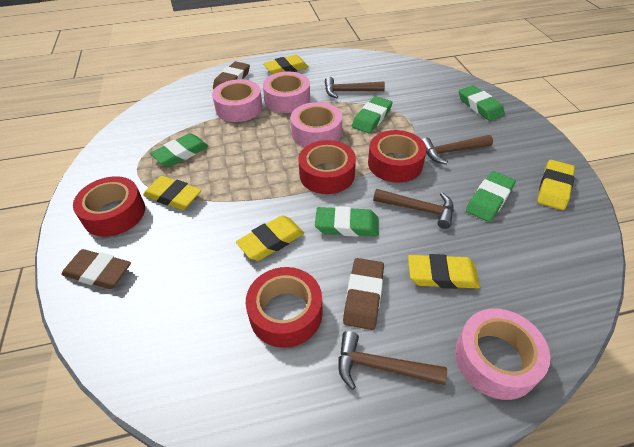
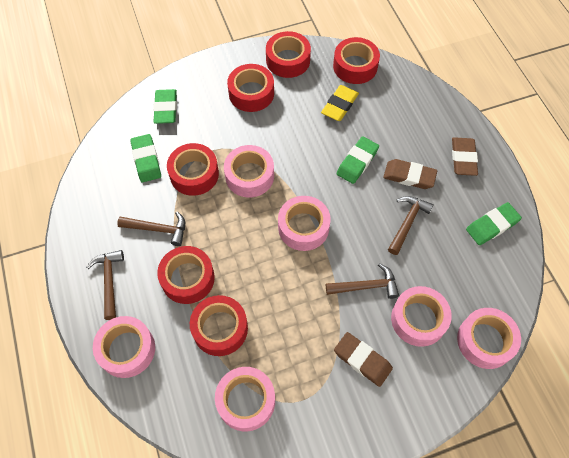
green eraser: [150,133,209,167] [315,206,379,237] [352,96,393,133] [459,85,505,121] [466,171,516,222] = 5 -> [130,134,161,182] [153,89,177,124] [336,136,379,184] [466,202,522,245] = 4
pink tape: [212,79,263,122] [263,71,310,113] [291,102,342,147] [455,309,550,400] = 4 -> [93,316,155,378] [215,367,275,431] [224,145,274,198] [278,196,331,251] [391,286,452,347] [457,308,521,369] = 6
red tape: [73,176,145,237] [246,267,323,348] [298,140,356,194] [368,130,426,183] = 4 -> [157,246,215,304] [167,143,219,196] [190,295,248,356] [227,64,274,112] [266,31,311,78] [333,37,380,84] = 6
yellow eraser: [143,176,202,210] [236,215,304,261] [263,55,309,74] [408,254,480,289] [537,160,575,210] = 5 -> [321,85,359,121] = 1

